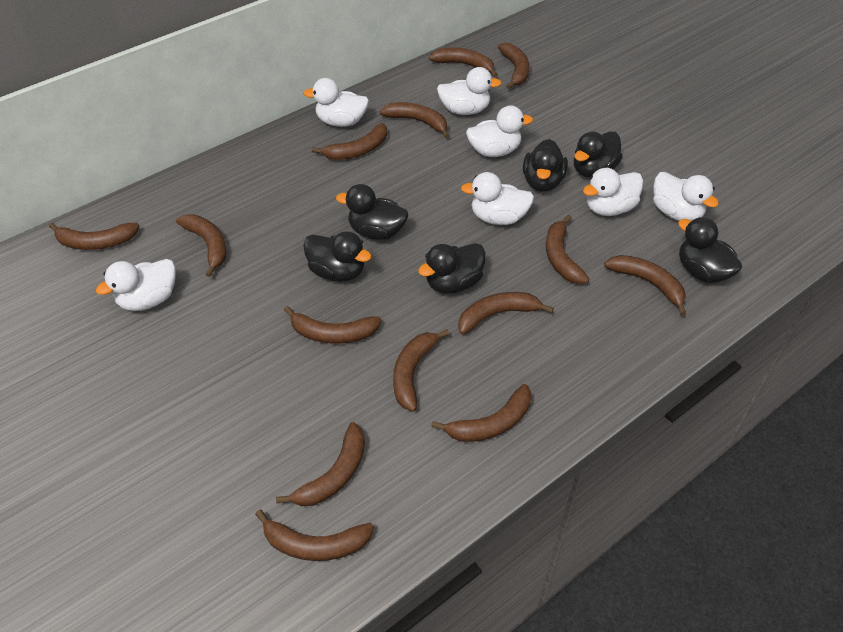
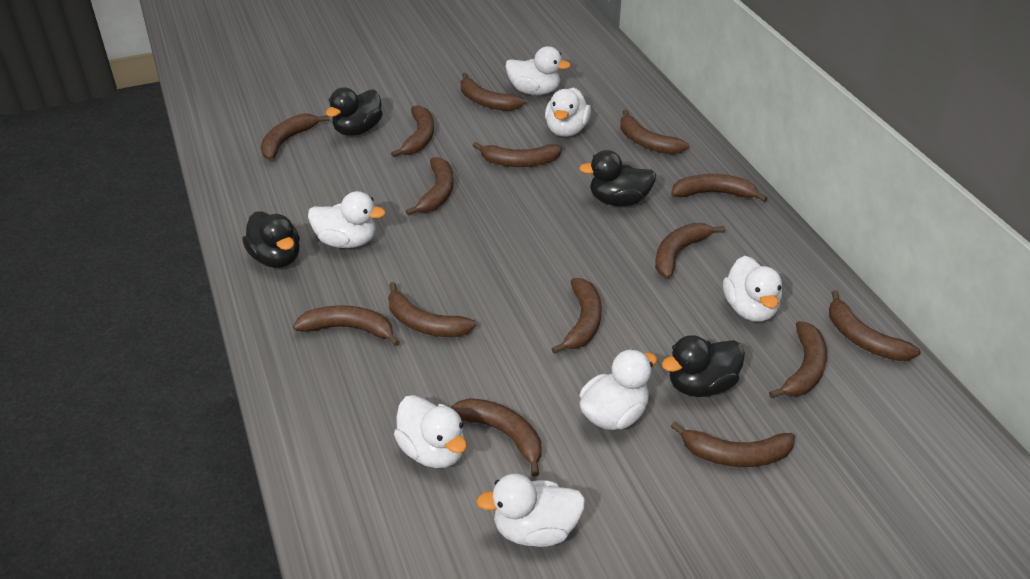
black duck: [303,232,371,282] [336,184,408,240] [418,243,486,294] [523,139,568,192] [574,131,623,178] [678,217,742,283] = 6 -> [242,212,300,268] [326,87,383,136] [579,150,656,206] [662,335,745,397] = 4
brown banana: [49,223,139,250] [176,214,227,277] [255,509,374,561] [276,422,365,506] [284,306,382,344] [312,123,387,160] [380,102,449,138] [393,329,450,411] [429,48,498,77] [431,384,531,442] [458,292,554,334] [498,43,529,89] [546,215,589,284] [604,255,686,316] = 14 -> [261,113,329,160] [293,305,400,346] [388,282,476,337] [391,105,434,157] [406,157,454,215] [450,398,542,477] [461,73,526,111] [473,142,562,167] [552,278,602,354] [620,109,689,154] [655,223,725,278] [671,174,768,202] [671,421,795,467] [769,321,827,398] [829,290,921,361] = 15

